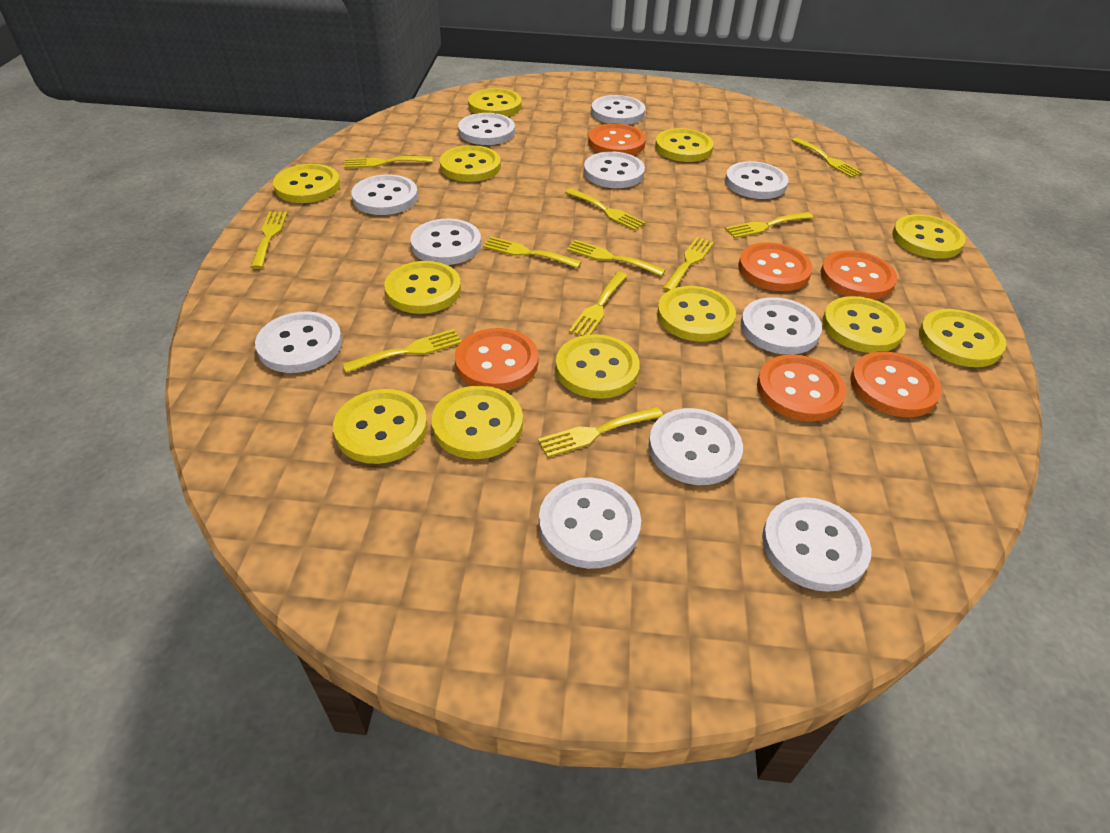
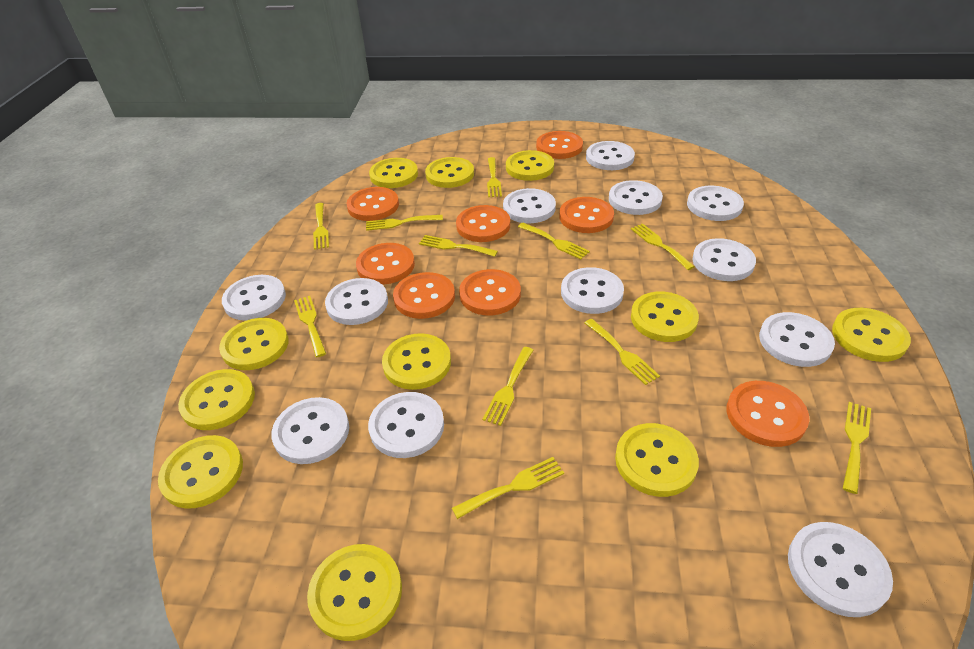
orange button: [455,328,539,391] [588,123,646,155] [738,242,813,291] [757,354,846,422] [821,250,897,300] [850,351,942,417] = 6 -> [346,187,399,221] [356,243,415,285] [393,272,455,319] [456,205,510,242] [459,269,521,315] [536,131,583,159] [559,197,614,233] [726,381,809,447] = 8
white button: [255,312,342,373] [351,174,418,215] [410,219,481,265] [458,113,515,145] [539,477,641,569] [584,152,645,188] [591,95,645,125] [648,408,743,485] [725,161,789,199] [741,297,822,355] [762,497,871,592] = 11 -> [222,275,286,321] [271,397,349,464] [325,278,388,325] [368,392,444,458] [503,188,556,223] [561,267,624,314] [586,141,635,170] [609,180,663,215] [687,186,744,221] [692,238,756,281] [759,312,835,367] [788,522,893,617] = 12
yellow button: [273,164,340,203] [333,389,428,464] [384,261,461,314] [431,385,523,459] [440,145,501,182] [468,88,522,116] [556,334,640,399] [655,128,714,162] [657,286,736,342] [823,296,906,353] [892,214,966,259] [919,309,1006,367] = 12 -> [158,435,243,509] [178,369,255,430] [219,318,289,370] [307,544,402,641] [369,158,418,188] [382,333,451,390] [425,157,474,188] [506,150,554,181] [615,423,699,497] [631,292,699,342] [832,308,911,362] = 11

